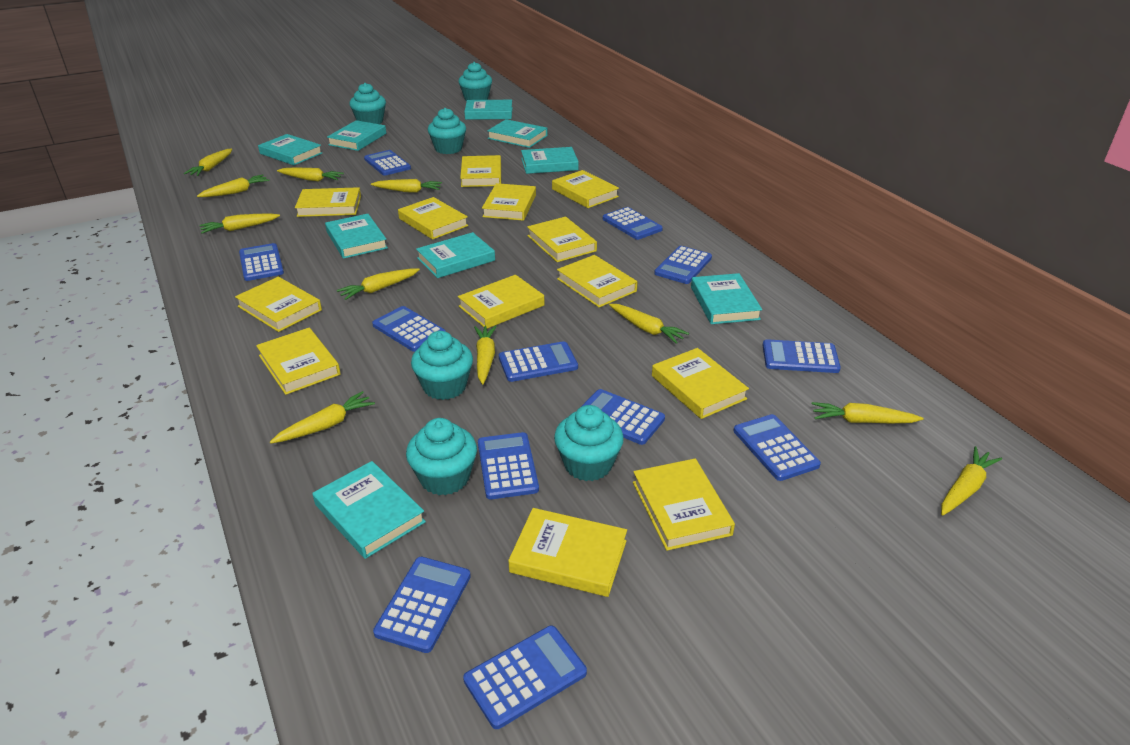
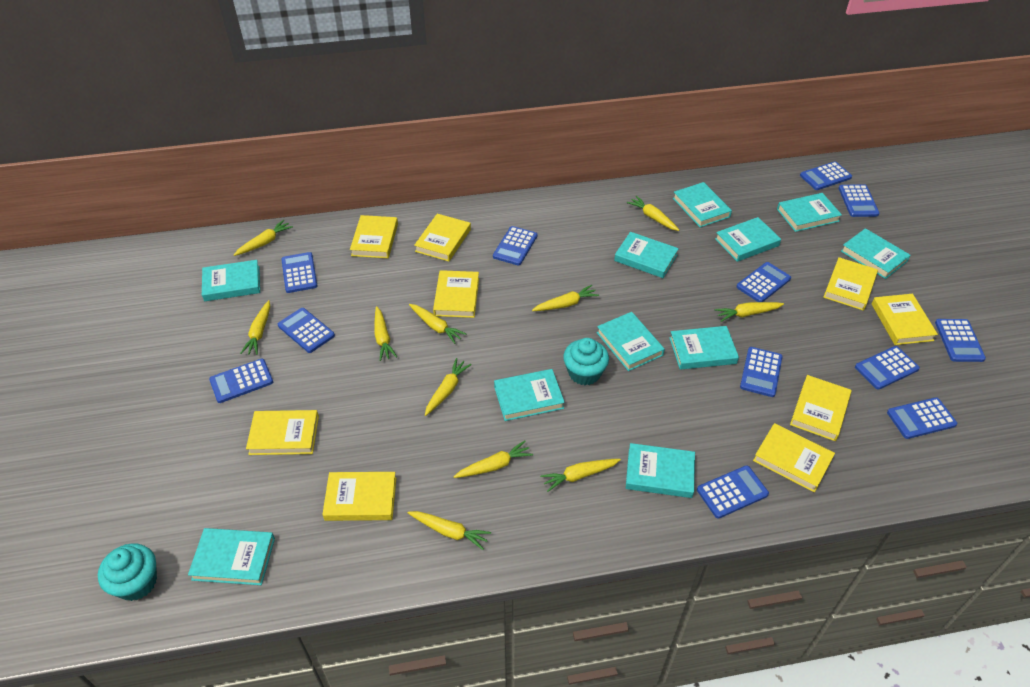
turquoise book: [258,134,322,165] [312,461,426,559] [325,214,388,259] [327,120,386,151] [416,232,495,278] [464,100,513,120] [487,119,547,148] [521,147,579,174] [691,273,762,324] = 9 -> [188,528,275,585] [202,260,260,301] [494,369,565,421] [597,312,665,371] [614,232,679,278] [626,443,695,498] [669,326,739,370] [673,182,732,227] [715,217,781,262] [777,193,842,232] [841,228,911,279] = 11
turquoise cupcake: [350,83,386,124] [406,418,477,495] [411,331,473,400] [428,108,466,154] [458,62,492,101] [554,405,624,481] = 6 -> [98,543,157,601] [563,338,609,385] = 2
yellow book: [235,277,322,332] [256,328,341,395] [295,187,361,217] [398,197,468,240] [458,275,544,329] [460,155,501,187] [482,183,536,221] [508,508,627,597] [527,217,597,262] [552,170,619,208] [557,255,638,307] [633,459,735,551] [652,348,749,419] = 13 -> [246,410,319,455] [322,472,397,521] [350,215,398,258] [414,214,471,262] [433,270,479,318] [753,423,835,493] [790,375,851,441] [823,257,878,311] [872,294,938,345] = 9

